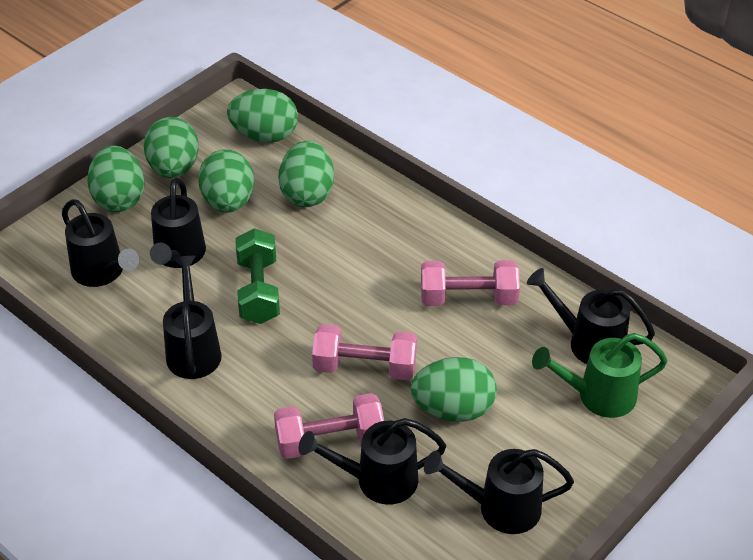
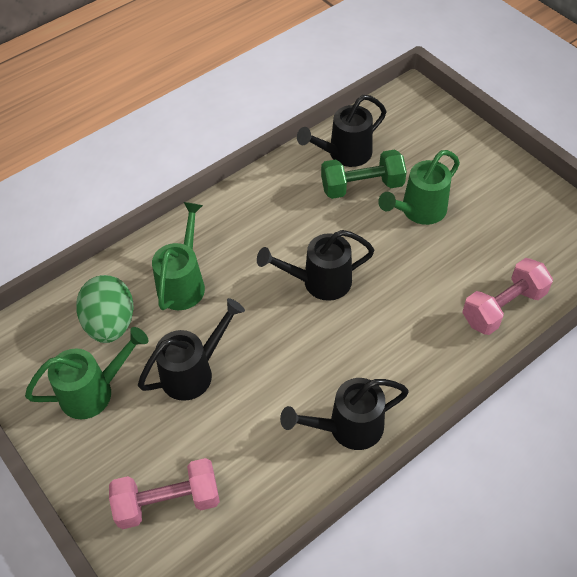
black watering can: [62,199,139,287] [150,178,206,268] [163,256,222,379] [298,418,446,505] [424,449,574,534] [527,268,655,364] = 6 -> [138,298,245,401] [257,230,375,301] [280,378,409,450] [297,95,386,167] = 4
green egg: [87,146,145,212] [144,117,199,178] [198,149,254,213] [227,89,298,142] [278,141,334,207] [411,357,497,422] = 6 -> [76,275,134,343] = 1
green watering can: [532,333,667,418] = 1 -> [25,327,148,419] [152,202,205,310] [378,150,460,225] = 3
pink dumbbell: [274,393,384,459] [312,324,417,380] [421,260,520,306] = 3 -> [109,458,220,529] [462,258,553,335] = 2

